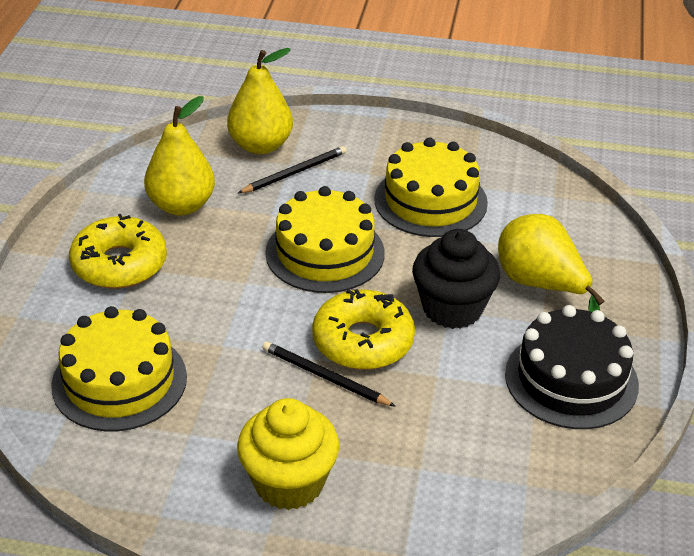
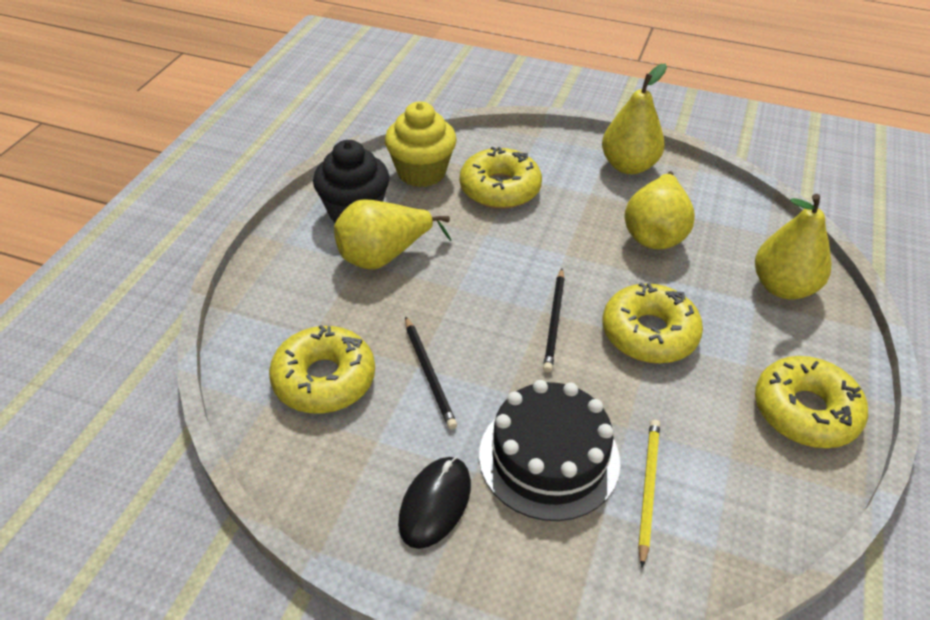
black mouse: none = 0 -> [398,457,471,549] = 1
yellow cake: [51,306,187,431] [265,186,385,293] [374,138,488,237] = 3 -> none = 0
yellow donut: [69,214,167,289] [312,289,415,370] = 2 -> [269,325,375,413] [460,146,542,209] [602,283,703,364] [755,356,868,448] = 4
yellow pear: [144,96,215,215] [227,48,293,154] [498,214,605,312] = 3 -> [334,199,452,270] [602,63,667,174] [624,171,695,249] [755,194,831,300] = 4
yellow pencil: none = 0 -> [638,420,660,568] = 1

